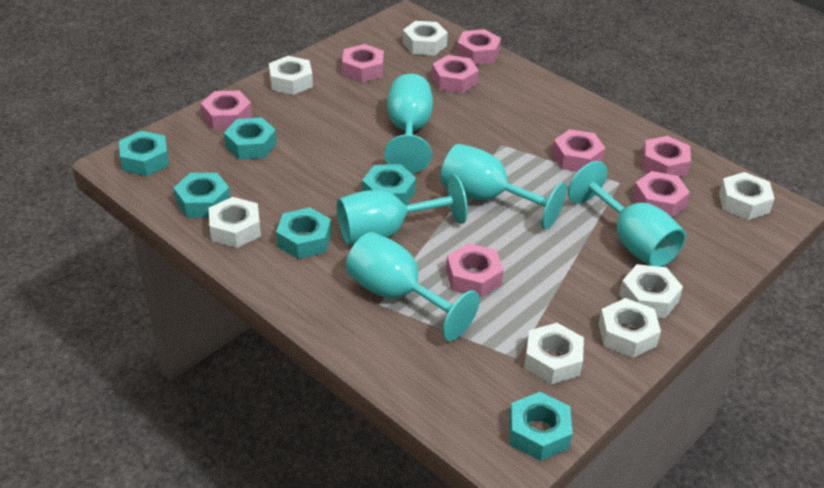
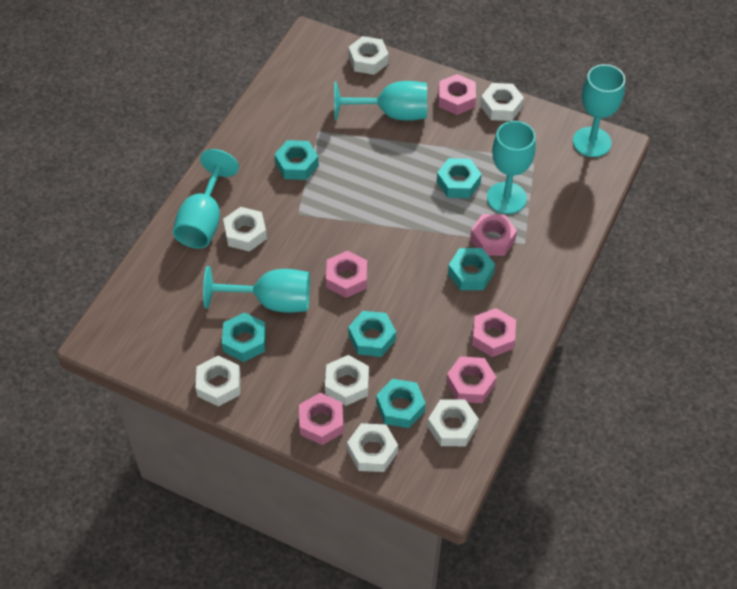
pink nut: [201,91,252,130] [342,44,384,83] [432,55,479,93] [446,243,504,298] [457,29,501,65] [552,129,605,172] [633,171,690,217] [642,136,691,177] = 8 -> [299,393,344,445] [326,251,367,298] [438,74,476,115] [446,356,496,403] [470,214,517,256] [472,308,516,357] = 6

